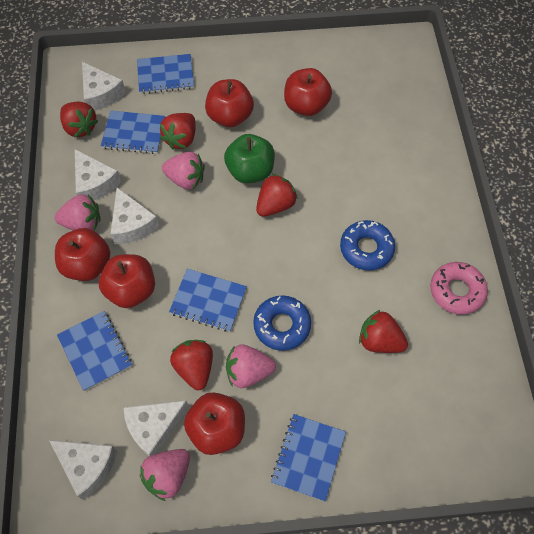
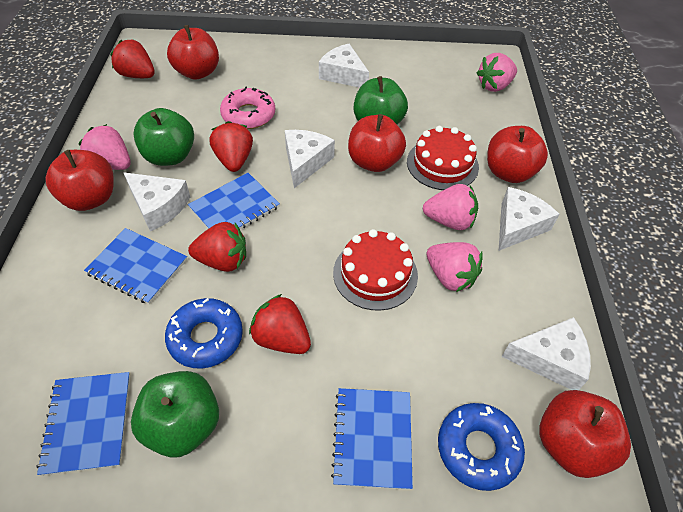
blue notebook: [57,311,132,391] [101,111,166,154] [137,54,194,94] [169,269,247,332] [271,414,346,501] = 5 -> [36,372,130,476] [84,228,187,304] [188,173,280,229] [331,388,413,490] = 4
green apple: [224,134,275,183] = 1 -> [131,371,219,457] [133,108,194,166] [354,76,408,124] = 3
red cake: none = 0 -> [333,229,418,311] [407,126,479,190] = 2
red strawberry: [60,102,98,138] [160,113,196,149] [170,340,213,390] [256,174,298,217] [359,310,408,353] = 5 -> [110,40,155,78] [188,222,246,272] [210,121,253,172] [249,294,311,354] = 4

